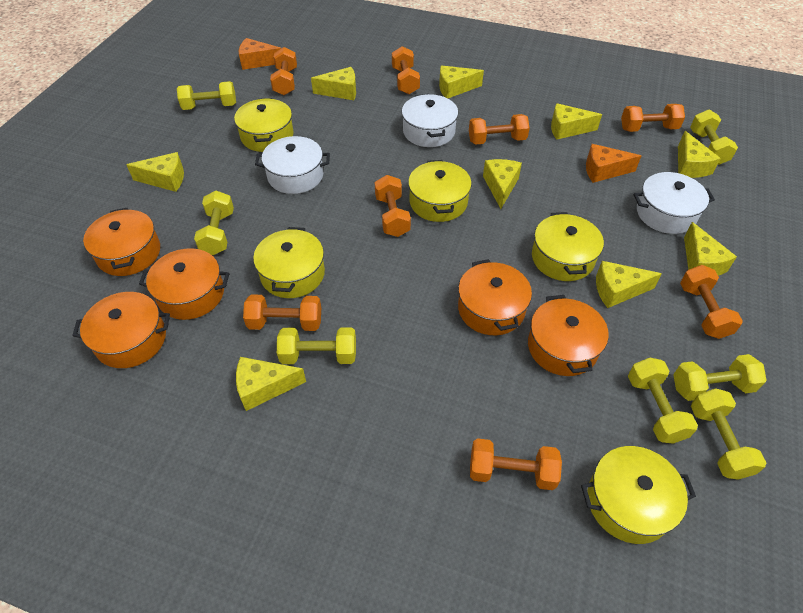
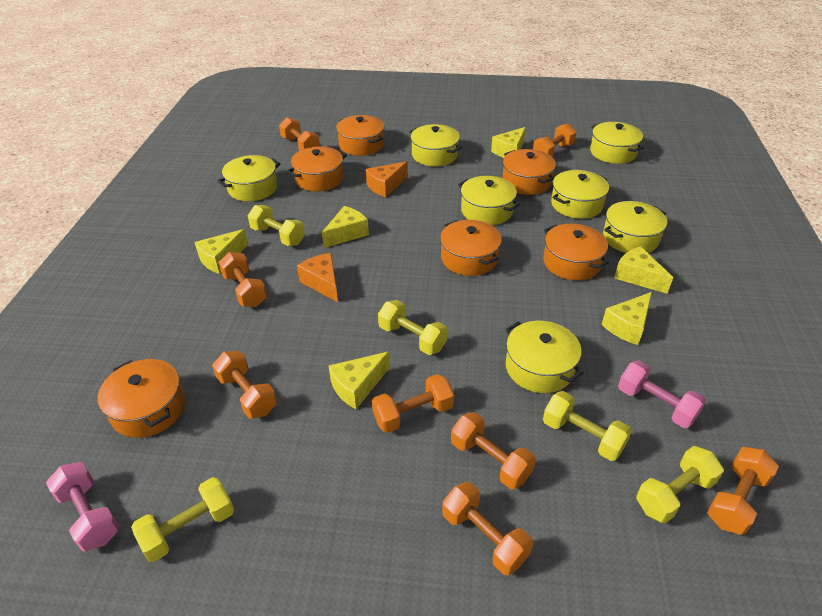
orange pot: [72,292,170,368] [83,208,160,276] [139,248,229,320] [458,259,532,335] [528,295,609,376] = 5 -> [97,359,185,438] [287,146,347,191] [336,115,384,156] [440,220,502,276] [502,149,556,195] [543,224,609,280] = 6
pink dumbbell: none = 0 -> [46,462,120,551] [618,361,706,428] = 2
white pot: [255,136,330,194] [402,94,458,147] [634,172,715,234] = 3 -> none = 0
yellow cheese: [126,152,184,192] [236,357,306,411] [311,67,356,100] [439,65,484,98] [483,159,522,209] [551,103,602,140] [596,261,662,308] [678,131,721,178] [684,222,737,276] = 9 -> [195,229,248,274] [322,206,369,248] [329,352,390,409] [491,127,526,158] [602,292,652,345] [614,246,673,294] = 6
yellow dumbbell: [177,81,236,110] [194,191,234,255] [277,327,356,364] [628,358,698,444] [673,354,767,401] [690,109,738,165] [691,388,766,480] = 7 -> [131,477,234,562] [247,205,305,246] [378,300,448,355] [543,391,632,461] [636,446,724,524] = 5
yellow pot: [234,98,294,152] [253,227,325,298] [408,160,472,222] [532,212,604,281] [581,446,696,544] = 5 -> [218,155,281,201] [409,124,462,166] [458,176,520,225] [505,321,584,393] [551,170,609,219] [590,122,644,164] [603,201,667,253] = 7

